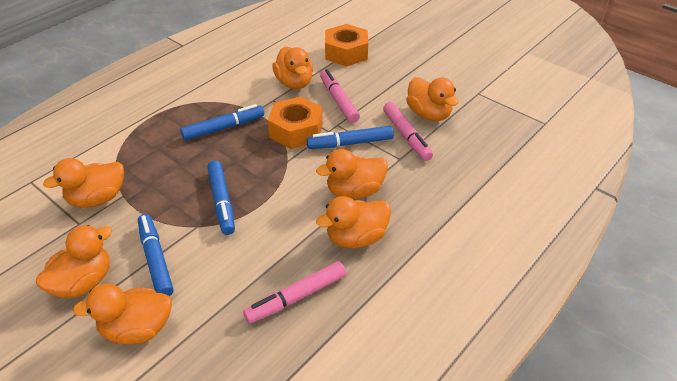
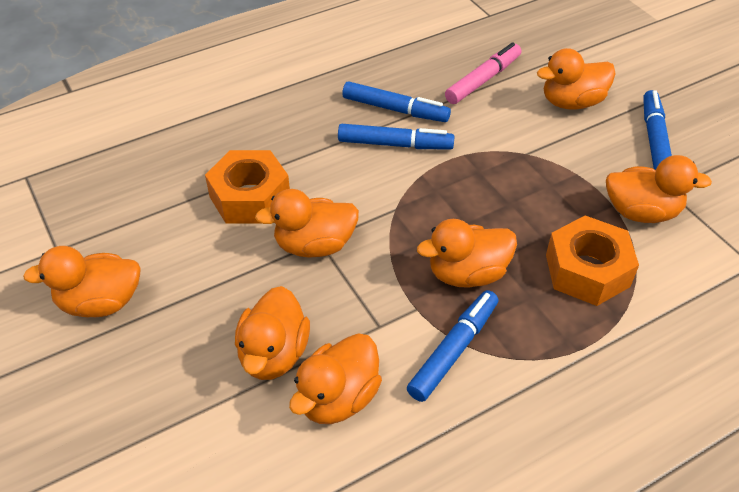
pink marker: [243,261,346,324] [320,69,360,123] [383,102,433,161] = 3 -> [445,42,521,104] = 1

